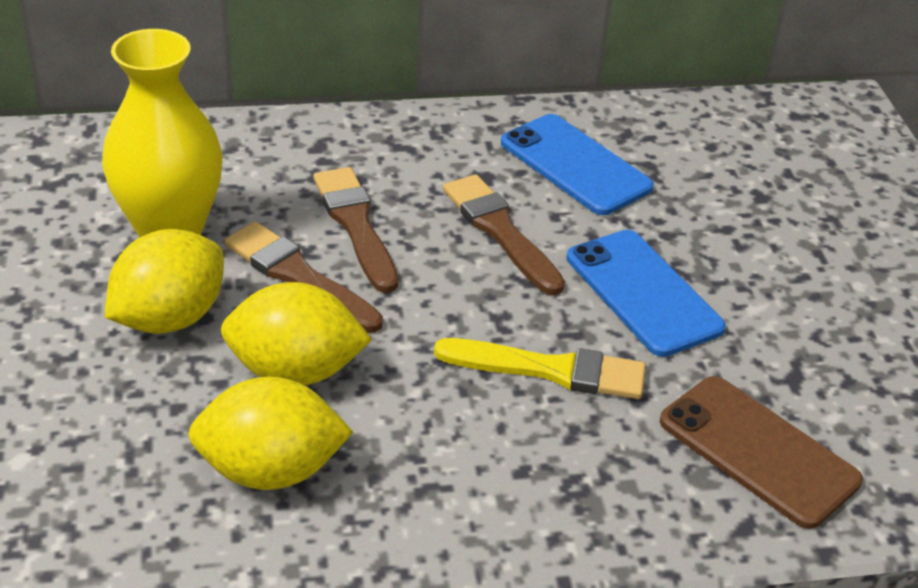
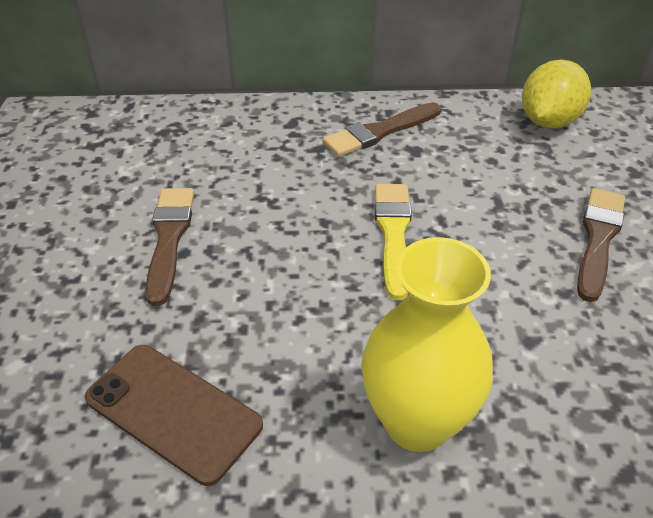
blue phone: [501,114,654,215] [567,230,726,357] = 2 -> none = 0
yellow lemon: [105,229,224,334] [188,376,353,490] [221,282,372,385] = 3 -> [522,60,591,128] = 1

